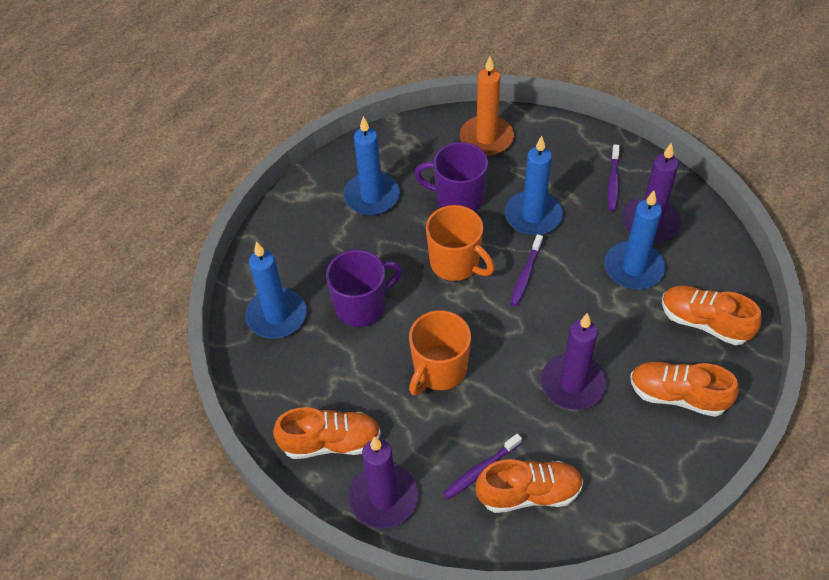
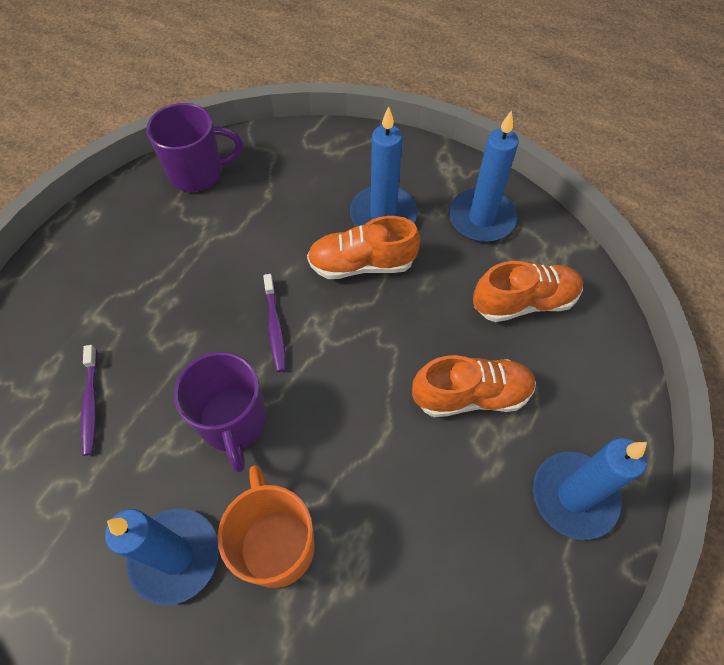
orange candle: [460,56,514,156] = 1 -> none = 0
orange mug: [409,310,471,396] [426,205,495,281] = 2 -> [217,465,315,588] = 1
orange shoe: [273,407,381,459] [476,459,583,513] [630,362,739,417] [662,286,762,345] = 4 -> [307,216,420,279] [412,355,536,417] [473,261,583,322] = 3
purple candle: [349,436,418,529] [541,313,607,410] [622,143,681,243] = 3 -> none = 0
purple toothbrush: [443,433,522,499] [510,234,543,306] [608,144,620,211] = 3 -> [81,345,98,456] [263,274,286,372] = 2

